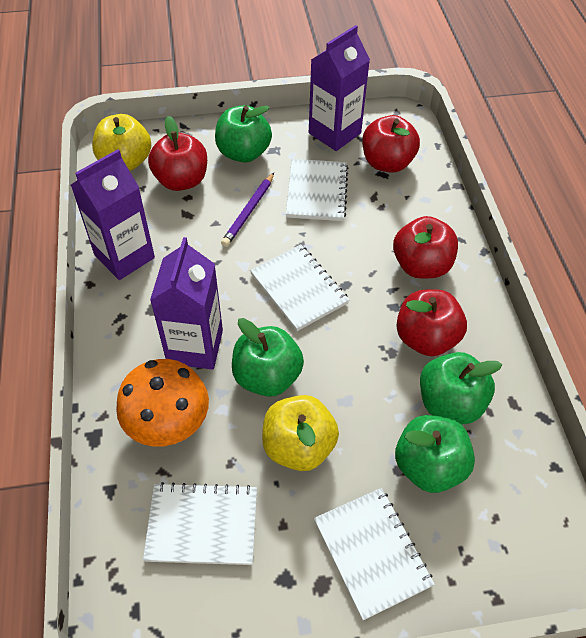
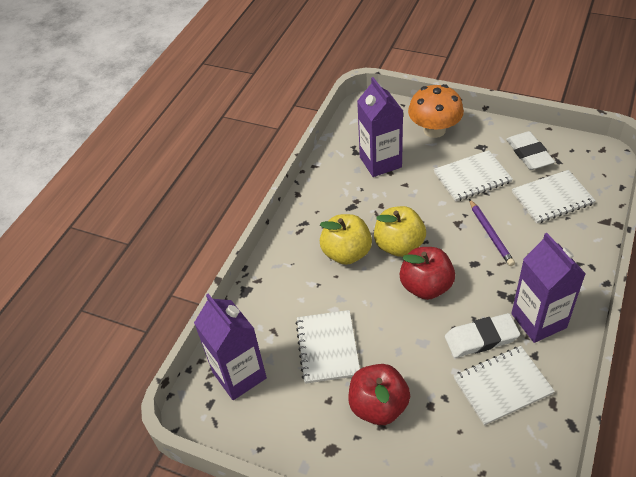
green apple: [215,105,272,163] [232,318,304,397] [395,415,475,493] [420,352,502,424] = 4 -> none = 0
red apple: [148,116,207,191] [362,115,420,173] [393,216,458,278] [396,289,467,356] = 4 -> [348,364,410,425] [400,247,455,300] = 2
white eraser: none = 0 -> [445,313,520,358] [506,131,555,170] = 2

